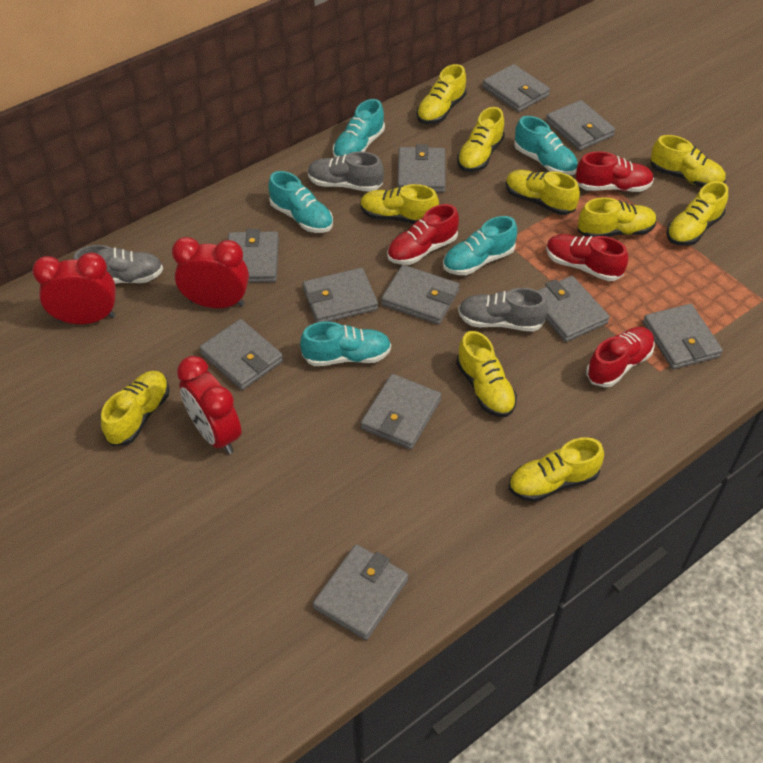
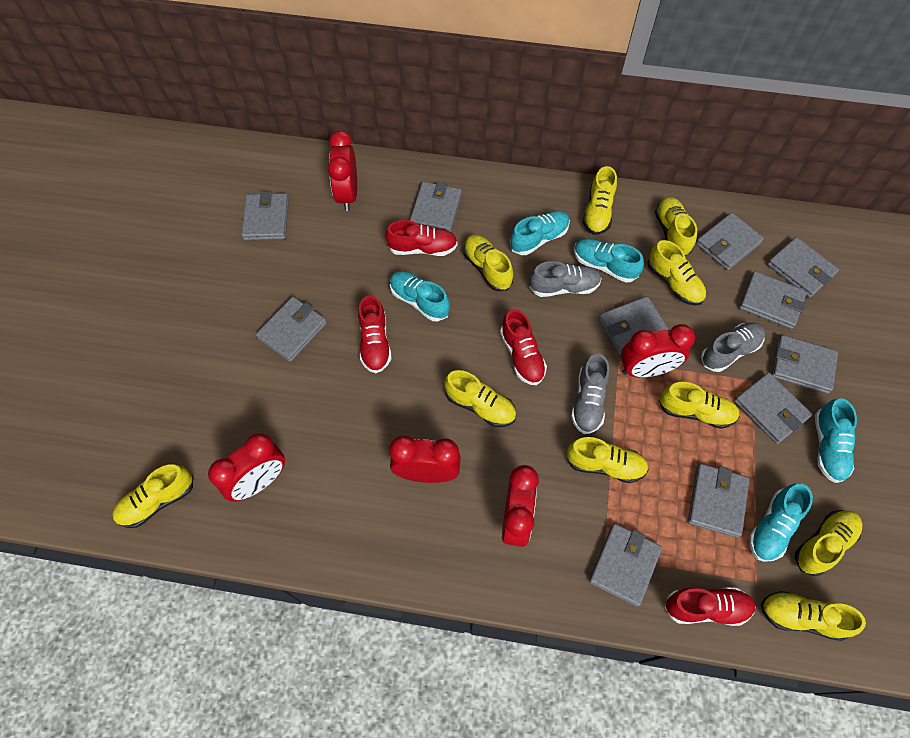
red clock: [32,252,116,324] [172,237,249,308] [177,356,242,454] = 3 -> [208,433,285,502] [328,131,357,211] [389,435,461,483] [502,465,539,547] [621,324,695,378] = 5

